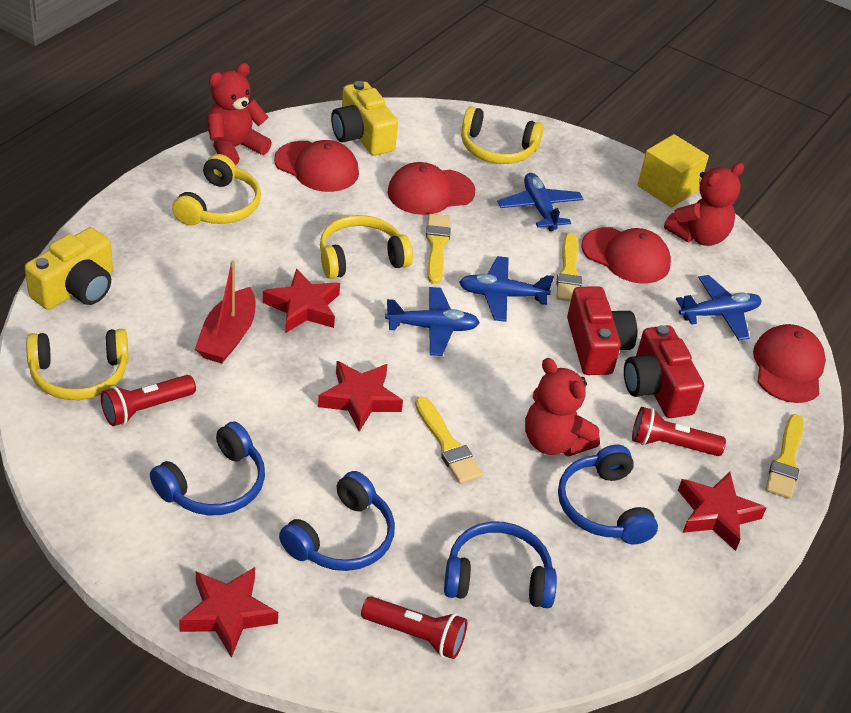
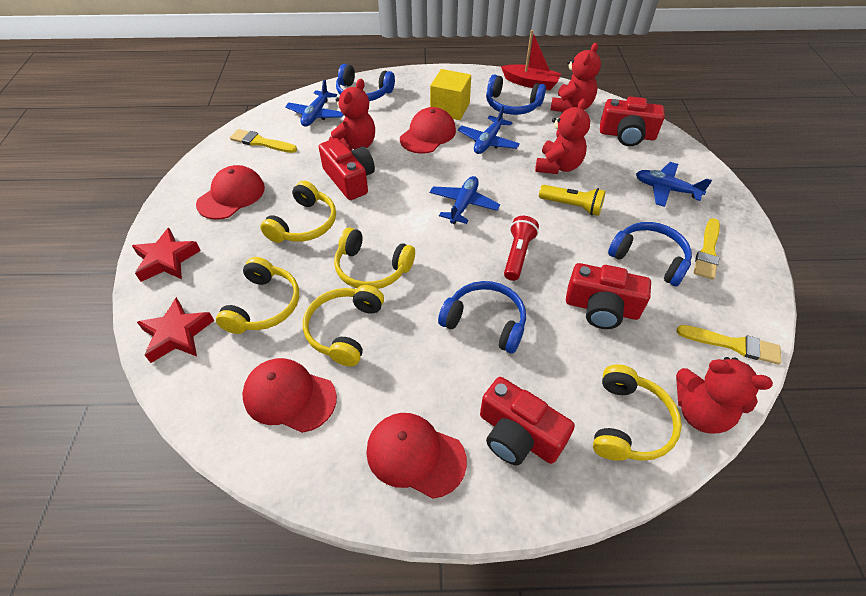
red camera: [567,286,637,375] [624,325,704,418] = 2 -> [319,138,375,200] [480,377,575,465] [566,263,651,329] [600,96,665,146] = 4
red flashlight: [101,375,196,426] [361,596,467,659] [632,407,726,456] = 3 -> [504,216,539,281] = 1
red star: [179,567,278,658] [263,268,340,333] [318,361,403,432] [678,472,766,551] = 4 -> [132,228,201,282] [137,297,214,363] = 2
red teddy bear: [207,63,272,165] [525,358,600,457] [664,163,744,246] = 3 -> [329,79,375,151] [535,99,590,174] [550,43,601,112] [676,357,773,433] = 4
yellow brush: [415,396,483,484] [426,213,451,284] [556,233,582,302] [766,414,804,499] = 4 -> [230,129,297,153] [677,325,781,365] [694,218,720,280] = 3
yellow camera: [25,227,113,310] [331,81,398,156] = 2 -> none = 0
yellow flashlight: none = 0 -> [539,185,606,216] = 1
yellow headphones: [26,329,129,400] [172,154,261,226] [320,215,413,279] [461,106,544,164] = 4 -> [216,257,299,334] [260,181,336,243] [303,285,384,366] [334,228,415,289] [593,364,682,461] = 5

